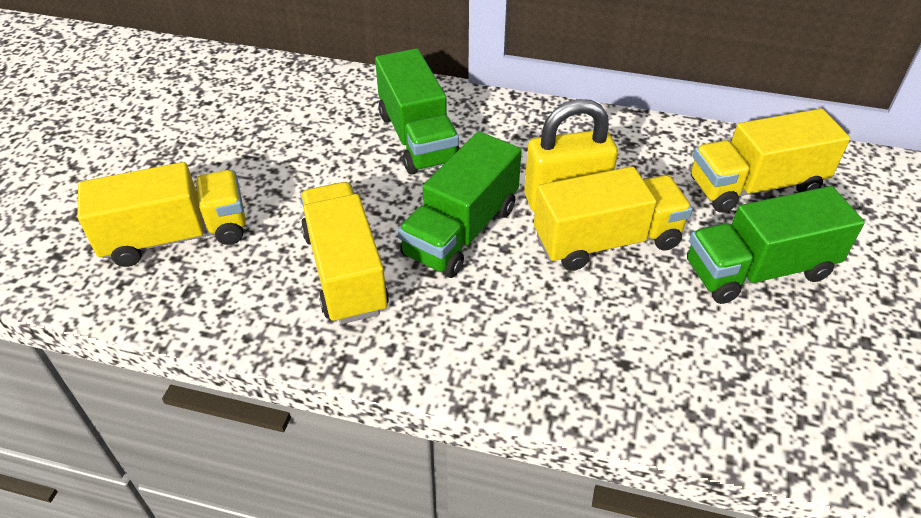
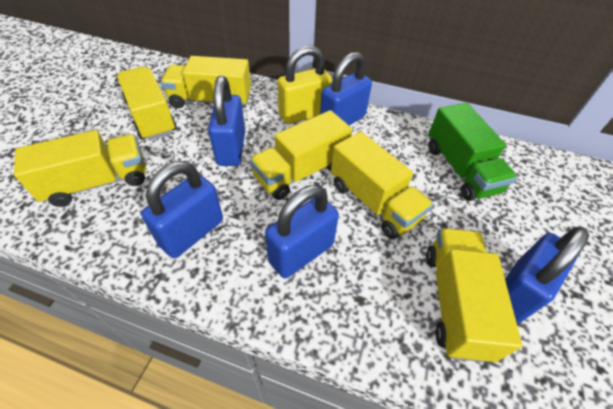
blue padlock: none = 0 -> [141,161,223,258] [208,76,245,166] [265,185,339,278] [320,52,372,125] [505,227,589,323] = 5
green truck: [375,48,460,174] [398,131,522,278] [687,186,865,304] = 3 -> [428,103,517,201] = 1
yellow truck: [77,162,246,267] [300,182,389,324] [534,167,693,271] [691,109,850,213] = 4 -> [14,130,146,207] [117,66,177,140] [161,56,251,108] [250,110,352,200] [331,132,433,239] [426,228,522,362] = 6

